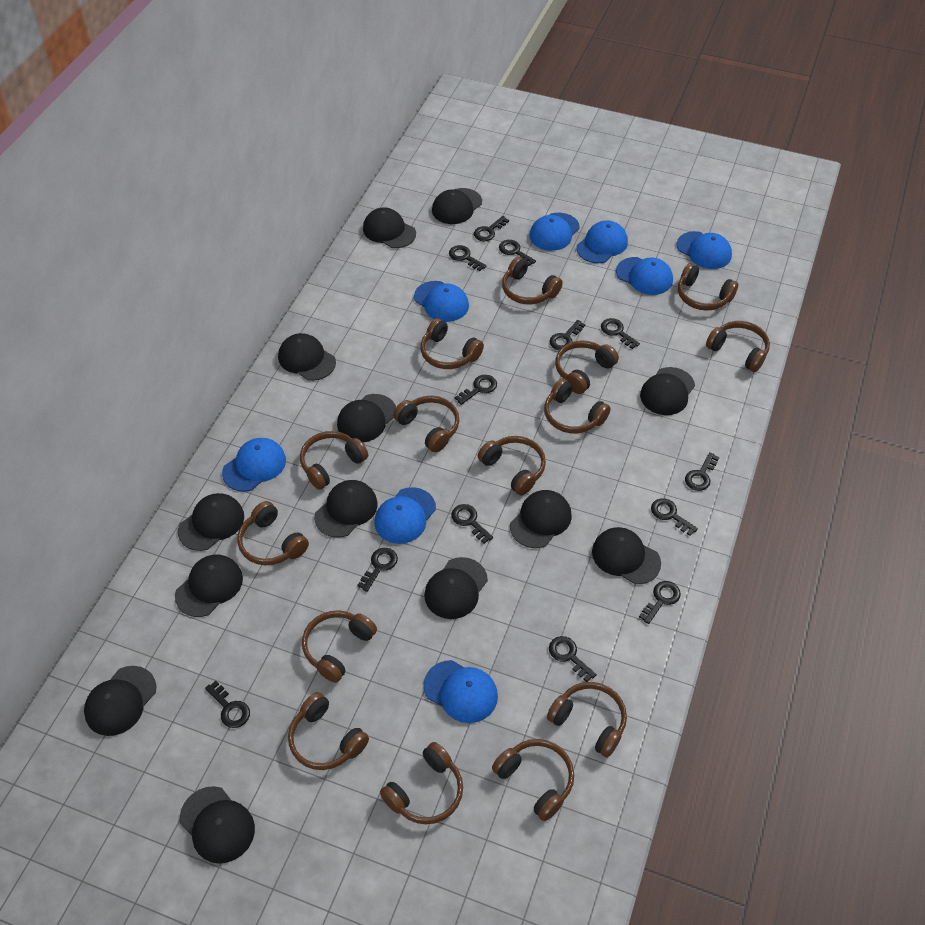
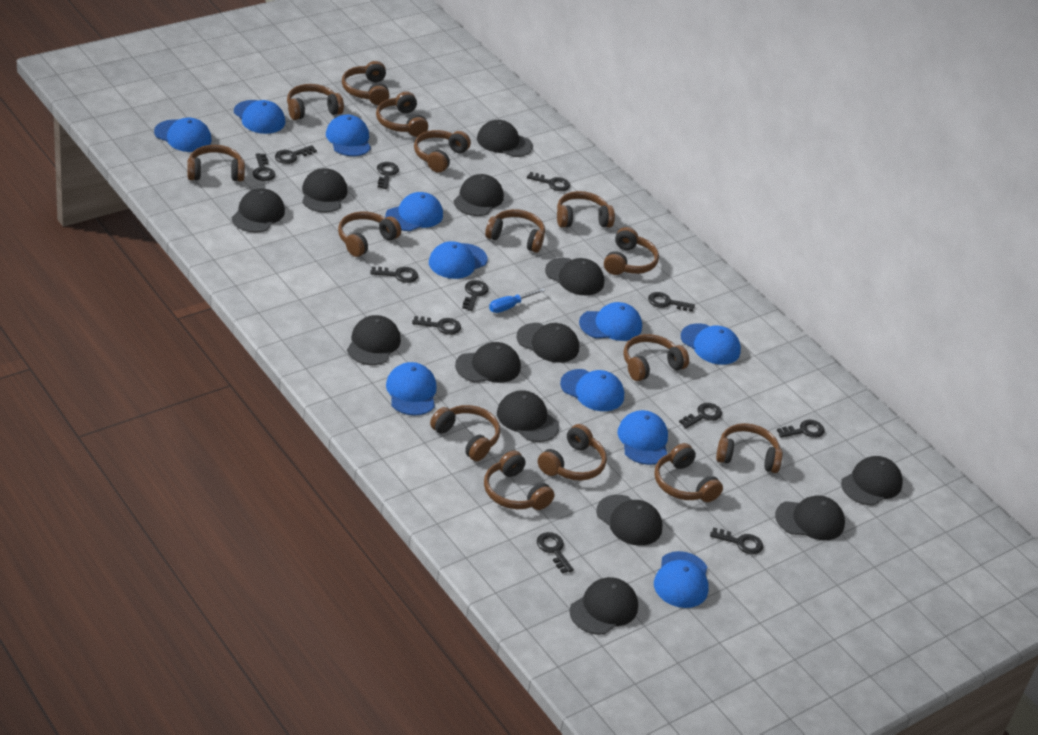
black key: [205,681,250,728] [357,548,398,592] [449,245,487,271] [451,504,493,544] [455,375,497,405] [474,216,509,241] [499,240,536,266] [549,636,597,682] [550,320,585,350] [601,318,640,349] [639,581,681,624] [651,498,698,536] [685,452,719,491] = 13 -> [253,153,275,181] [275,145,317,164] [370,267,418,283] [377,162,399,189] [412,316,461,335] [462,280,488,311] [527,172,570,191] [537,532,574,574] [648,292,695,312] [679,403,722,428] [710,527,763,554] [777,420,824,438] = 12
blue cap: [222,438,286,492] [375,487,436,544] [414,281,469,322] [423,660,498,723] [529,213,580,251] [576,220,628,263] [616,257,673,295] [676,231,732,269] = 8 -> [154,118,212,152] [234,100,285,134] [326,114,371,156] [385,192,443,231] [386,362,437,416] [429,241,487,279] [560,369,624,411] [579,302,642,341] [618,410,668,465] [654,551,709,608] [681,323,741,365] = 11
blue screwdriver: none = 0 -> [489,288,545,313] = 1

